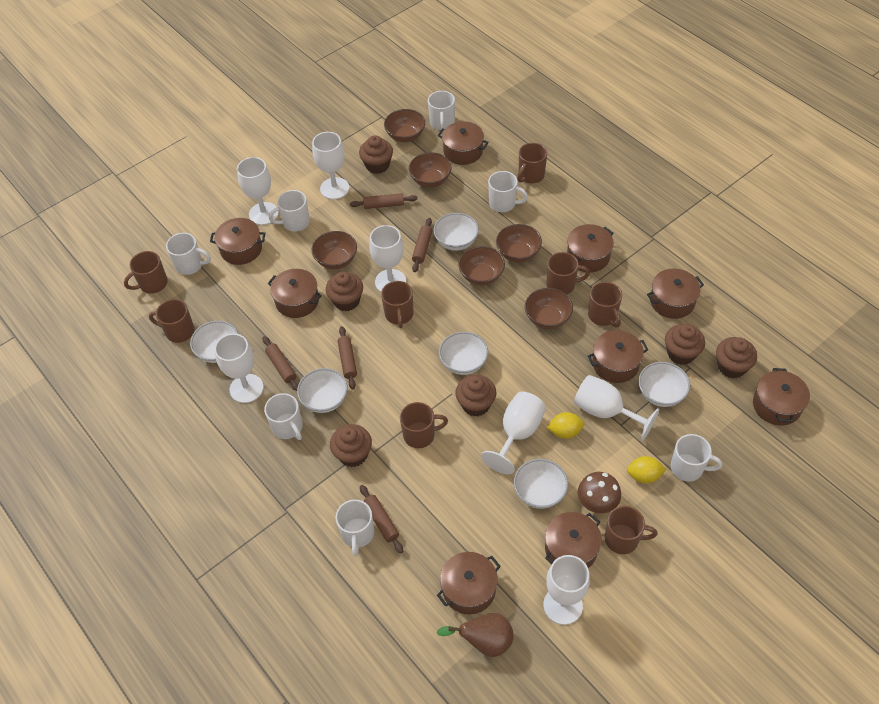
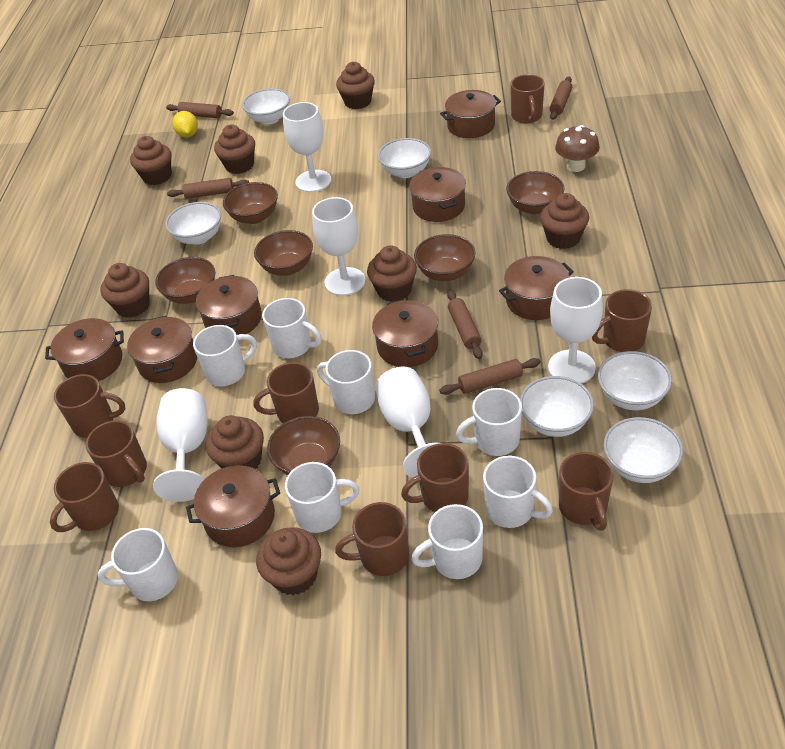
brown cupcake: [326,272,363,311] [330,424,372,467] [359,135,393,174] [455,375,496,416] [665,324,705,365] [716,337,757,378] = 6 -> [100,263,150,318] [130,136,171,185] [206,415,264,469] [214,124,255,174] [256,527,321,595] [336,62,375,109] [367,245,417,302] [540,193,589,249] = 8
brown mug: [124,251,168,294] [149,299,195,343] [381,281,414,328] [400,402,448,448] [517,143,547,183] [546,252,590,295] [588,282,622,327] [605,506,658,554] = 8 -> [50,462,119,532] [54,374,125,438] [86,420,147,487] [253,362,319,423] [335,502,409,576] [401,443,469,512] [510,74,545,124] [559,452,614,531] [592,289,652,352] = 9
brown pear: [436,613,514,657] = 1 -> none = 0
brown pot: [210,218,265,265] [268,269,322,318] [437,552,501,614] [438,121,488,165] [545,512,602,568] [567,224,614,272] [588,330,648,383] [647,268,704,319] [753,368,810,426] = 9 -> [45,318,124,381] [127,316,197,383] [186,465,280,547] [196,275,262,335] [372,300,438,367] [409,167,466,222] [440,90,501,138] [499,256,574,320] = 8
white goblet: [215,333,263,403] [237,157,279,225] [312,132,349,199] [369,225,406,292] [481,392,546,474] [543,555,590,625] [574,375,659,441] = 7 -> [153,388,208,502] [283,102,331,192] [312,197,365,296] [375,367,439,478] [548,277,603,384] = 5
white mug: [166,233,211,275] [264,393,303,440] [269,190,310,231] [335,500,374,556] [428,91,455,130] [488,171,528,212] [671,434,722,482] = 7 -> [98,528,178,601] [193,325,257,386] [262,298,322,358] [285,462,360,533] [317,350,375,414] [411,504,483,579] [456,388,522,456] [483,456,553,528] = 8
yellow lemon: [547,412,585,439] [627,456,667,484] = 2 -> [172,111,198,137] = 1

